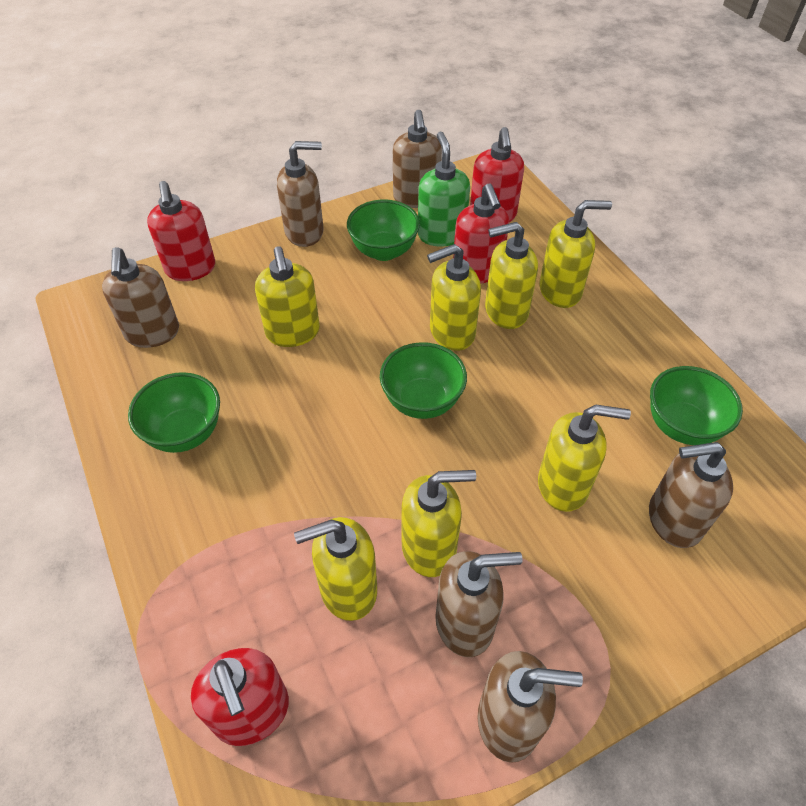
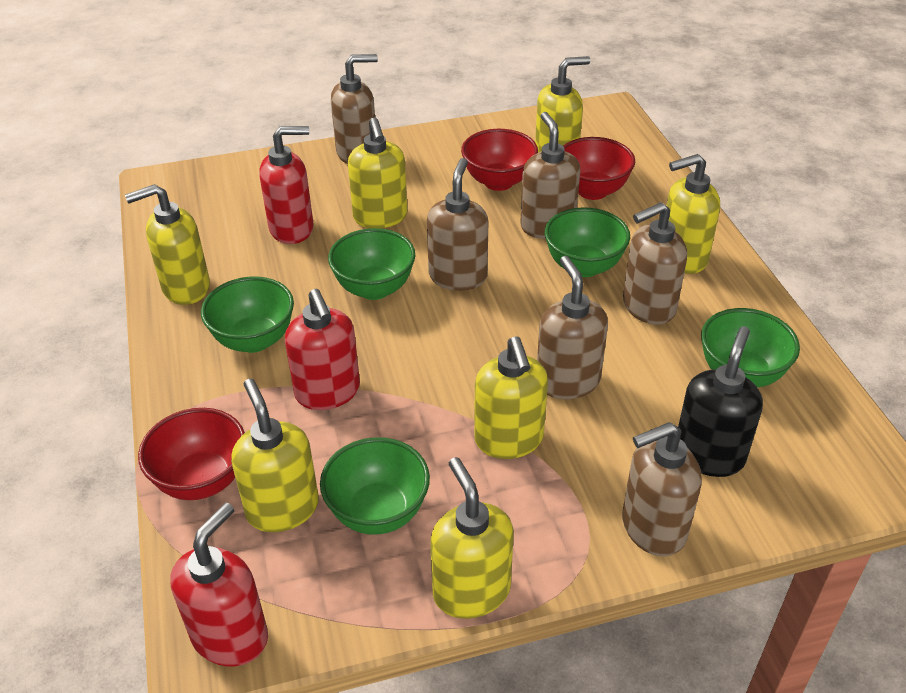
black soap dispenser: none = 0 -> [678,327,763,477] = 1
green bowl: [128,372,220,453] [347,200,420,261] [380,342,467,419] [650,366,743,445] = 4 -> [201,276,294,353] [320,437,430,535] [328,228,415,300] [545,207,630,277] [701,308,800,388] = 5
green soap dispenser: [418,132,470,247] = 1 -> none = 0
red bowl: none = 0 -> [138,408,245,500] [461,129,538,191] [563,137,635,200] = 3
red soap dispenser: [147,181,215,281] [191,648,289,746] [453,183,509,284] [470,127,524,223] = 4 -> [170,503,268,666] [259,126,314,244] [285,289,360,410] = 3

